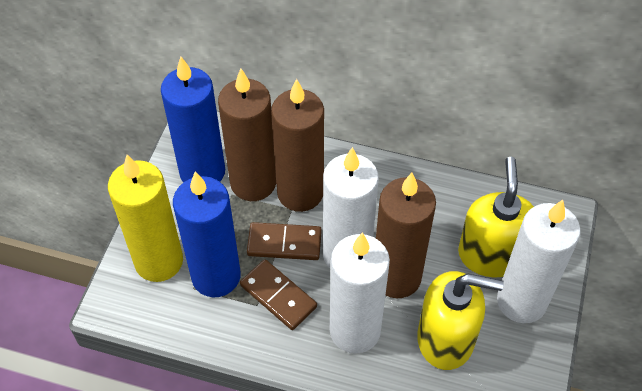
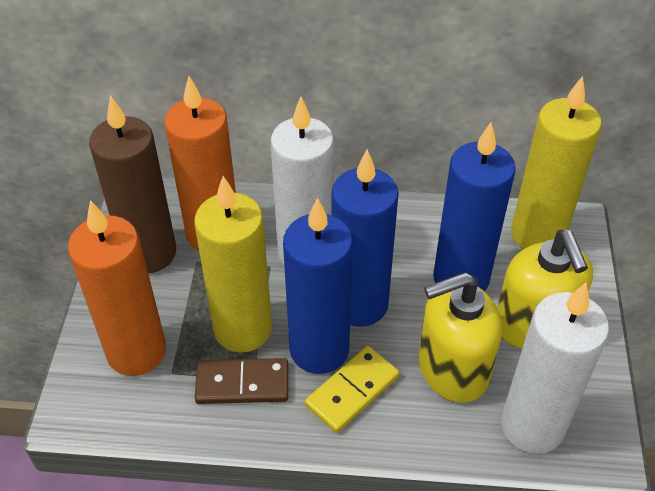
blue candle: [161,57,225,182] [173,171,241,297] = 2 -> [283,198,353,374] [331,149,399,327] [433,122,516,291] = 3
brown candle: [218,69,276,201] [271,79,324,212] [376,173,436,298] = 3 -> [89,95,176,273] = 1
brown domino: [240,259,317,330] [247,222,322,260] = 2 -> [195,358,288,404] = 1
orange candle: none = 0 -> [68,200,166,376] [164,76,236,251] = 2
white candle: [323,147,379,269] [330,233,390,354] [497,200,581,323] = 3 -> [270,97,334,265] [501,282,609,454] = 2
yellow candle: [108,155,183,282] = 1 -> [194,176,272,353] [511,76,602,249] = 2
yellow domino: none = 0 -> [305,346,400,433] = 1

